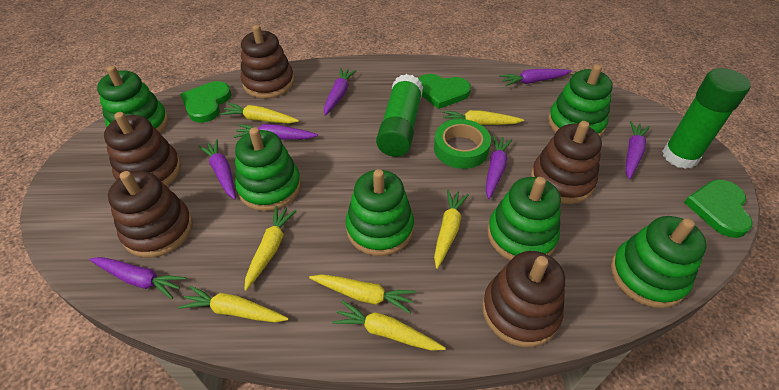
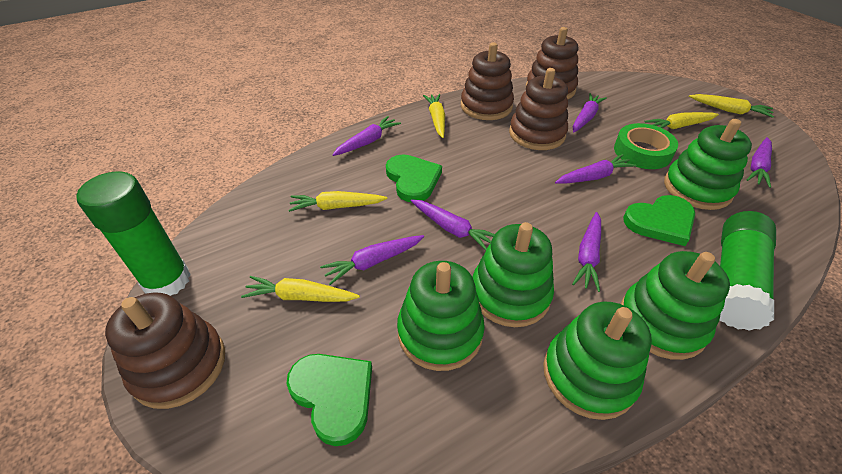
brown stacking toy: [104,112,181,186] [108,171,193,258] [241,25,294,98] [482,251,565,347] [531,121,602,204] = 5 -> [105,293,225,409] [461,43,514,120] [509,68,568,150] [526,27,578,99] = 4
green stacking toy: [97,66,168,133] [235,127,301,211] [345,169,414,256] [487,177,561,260] [548,64,613,137] [611,216,707,308] = 6 -> [397,261,485,371] [472,222,554,327] [543,302,652,420] [621,251,730,360] [664,119,752,210] = 5
yellow carrot: [178,286,289,323] [220,103,299,123] [244,206,297,291] [309,274,416,314] [332,300,446,351] [434,189,469,269] [443,110,524,125] = 7 -> [241,276,360,302] [289,191,388,212] [423,94,445,138] [644,112,719,129] [689,94,774,118] = 5

